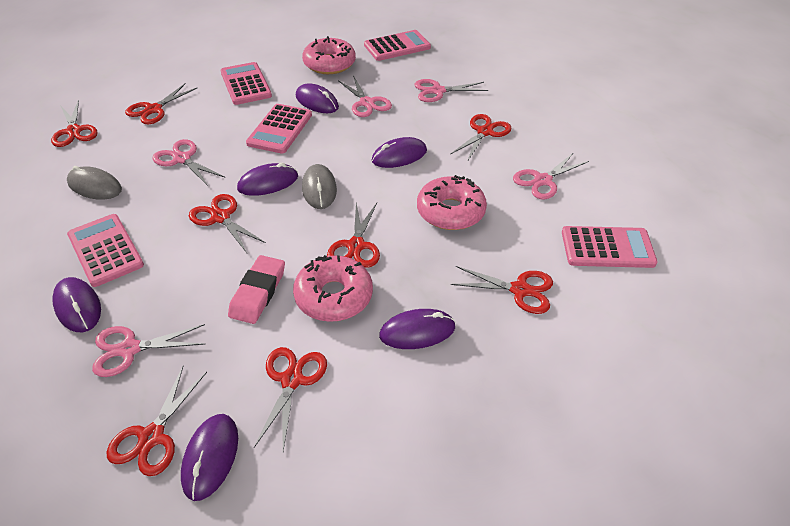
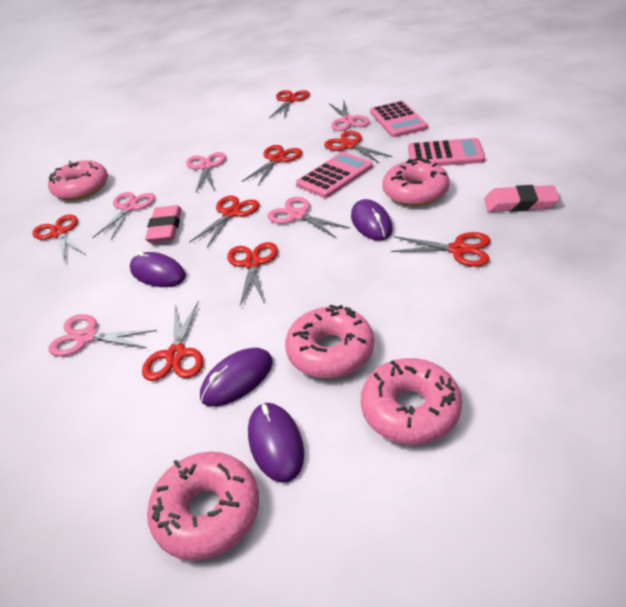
grey mouse: [67,166,122,200] [302,164,337,209] = 2 -> none = 0
pink calculator: [67,214,144,287] [221,62,272,105] [246,104,312,153] [364,30,431,61] [562,226,657,268] = 5 -> [296,152,373,198] [370,101,428,137] [408,138,485,166] = 3
pink donut: [293,255,373,322] [302,36,356,74] [417,175,487,230] = 3 -> [48,160,108,200] [147,452,259,561] [285,305,374,378] [361,358,462,445] [382,158,450,206] = 5
pink eraser: [228,255,285,324] = 1 -> [145,205,182,243] [484,185,560,212] = 2
purple mouse: [52,277,101,332] [181,414,238,501] [237,163,298,196] [296,83,339,113] [372,137,427,168] [379,309,455,349] = 6 -> [130,251,186,287] [200,348,273,407] [248,402,304,483] [351,199,393,241] = 4

